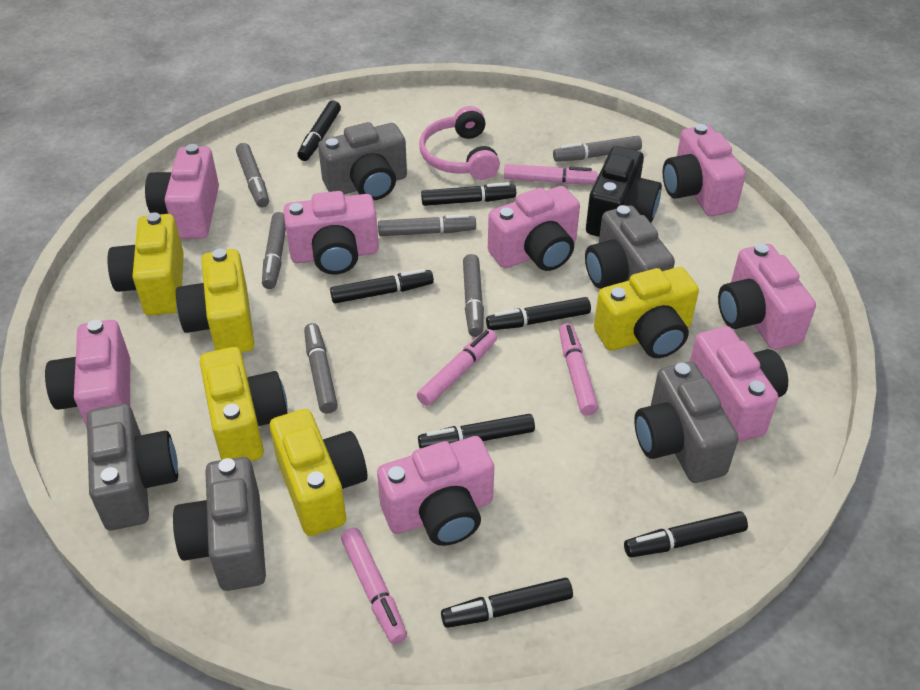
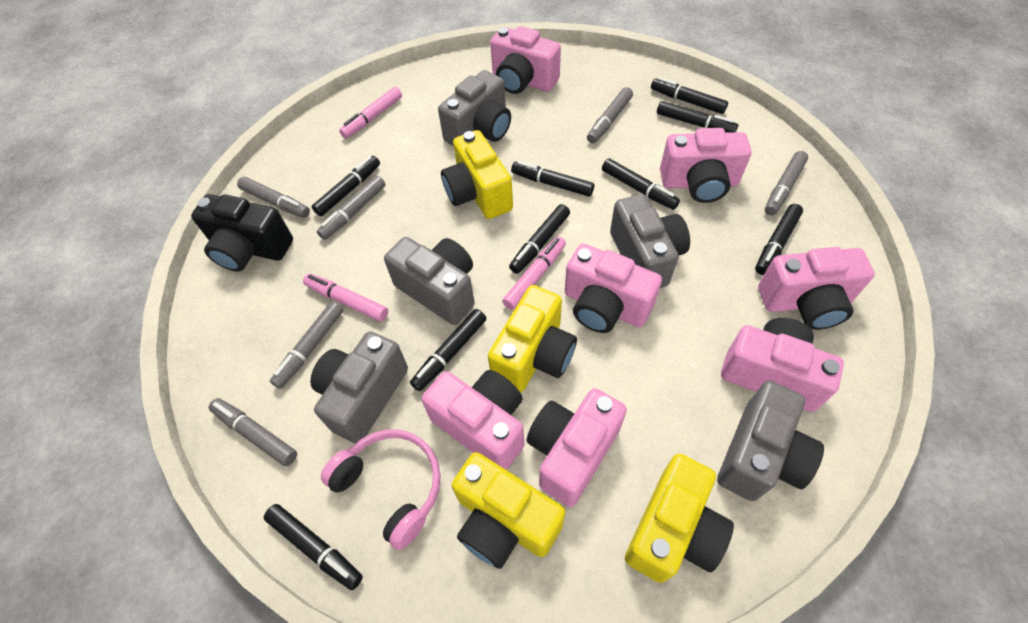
black marker: [297,100,341,161] [330,269,434,304] [418,414,535,448] [421,182,516,206] [441,578,573,628] [486,297,591,330] [624,511,748,557] = 7 -> [264,504,363,590] [312,156,380,216] [410,309,486,391] [509,204,570,274] [511,161,594,197] [602,158,680,210] [651,77,728,114] [657,101,738,133] [755,204,803,275] = 9
pink camera: [45,320,130,428] [145,144,219,239] [284,191,379,275] [377,436,494,546] [488,186,580,271] [663,124,746,216] [690,326,788,443] [718,243,816,350] = 8 -> [422,370,524,470] [490,26,561,94] [527,388,627,507] [565,244,662,333] [660,128,751,203] [721,318,844,412] [758,247,875,330] = 7
pink marker: [341,528,407,644] [417,329,497,406] [504,164,598,184] [559,323,598,415] = 4 -> [303,274,388,322] [339,87,402,138] [502,236,566,310] = 3
yellow camera: [107,212,184,316] [176,248,254,353] [200,347,288,461] [270,409,367,536] [594,267,699,358] = 5 -> [441,130,513,219] [452,452,565,569] [488,285,577,393] [625,454,734,583] = 4

